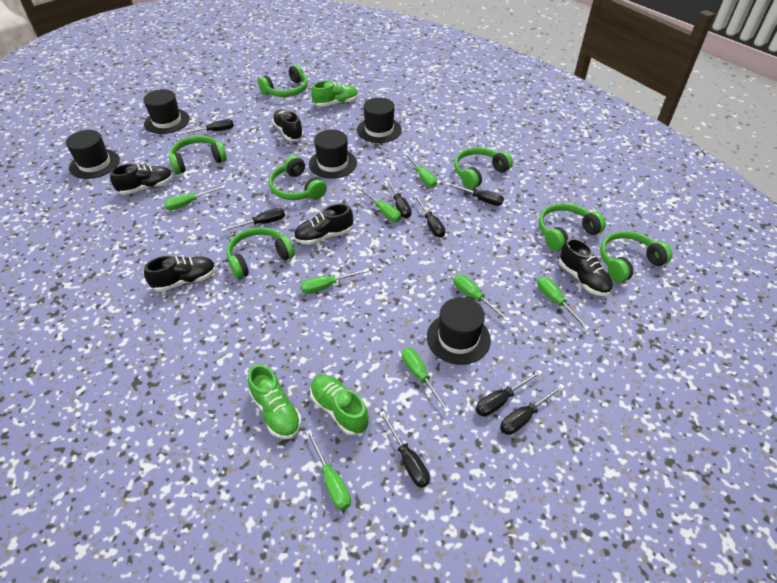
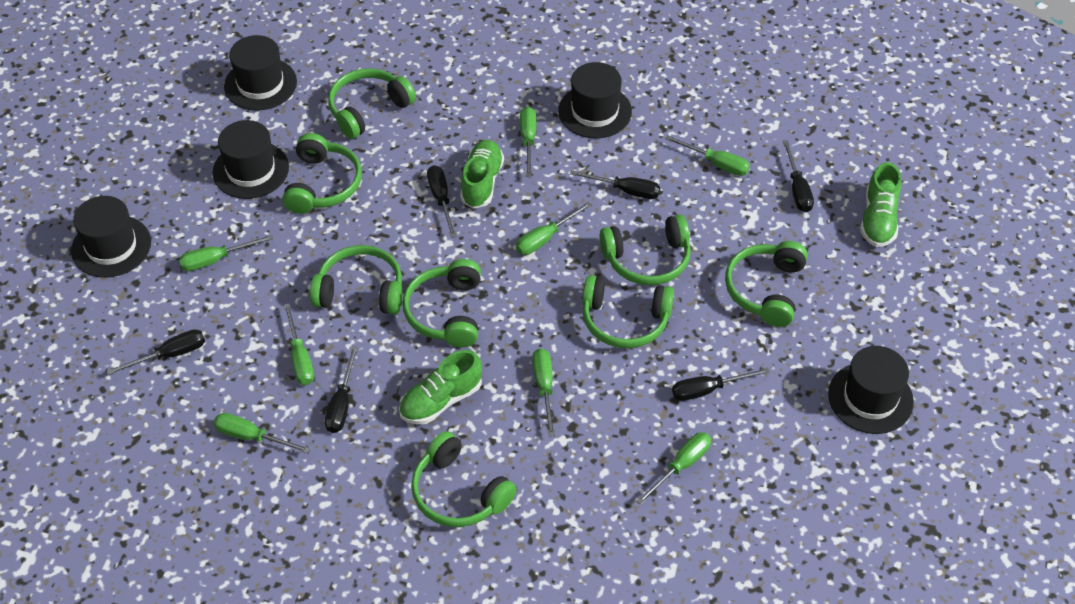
black screwdriver: [178,119,234,134] [221,208,285,232] [379,411,430,488] [386,178,412,218] [414,195,445,238] [445,182,504,206] [476,370,542,416] [500,384,564,435] = 8 -> [107,329,205,375] [325,346,358,433] [427,165,457,238] [570,170,660,199] [672,368,770,401] [783,140,814,212] = 6
black shoe: [110,164,173,195] [144,256,216,292] [272,109,304,141] [294,204,353,245] [559,238,613,296] = 5 -> none = 0
green headphones: [169,135,227,174] [227,227,295,279] [258,64,308,97] [269,155,327,200] [454,147,513,189] [539,203,606,251] [600,231,672,282] = 7 -> [282,133,362,214] [310,245,403,315] [328,68,416,139] [403,259,481,347] [411,431,517,527] [582,275,674,348] [600,215,691,285] [725,241,808,327] = 8

